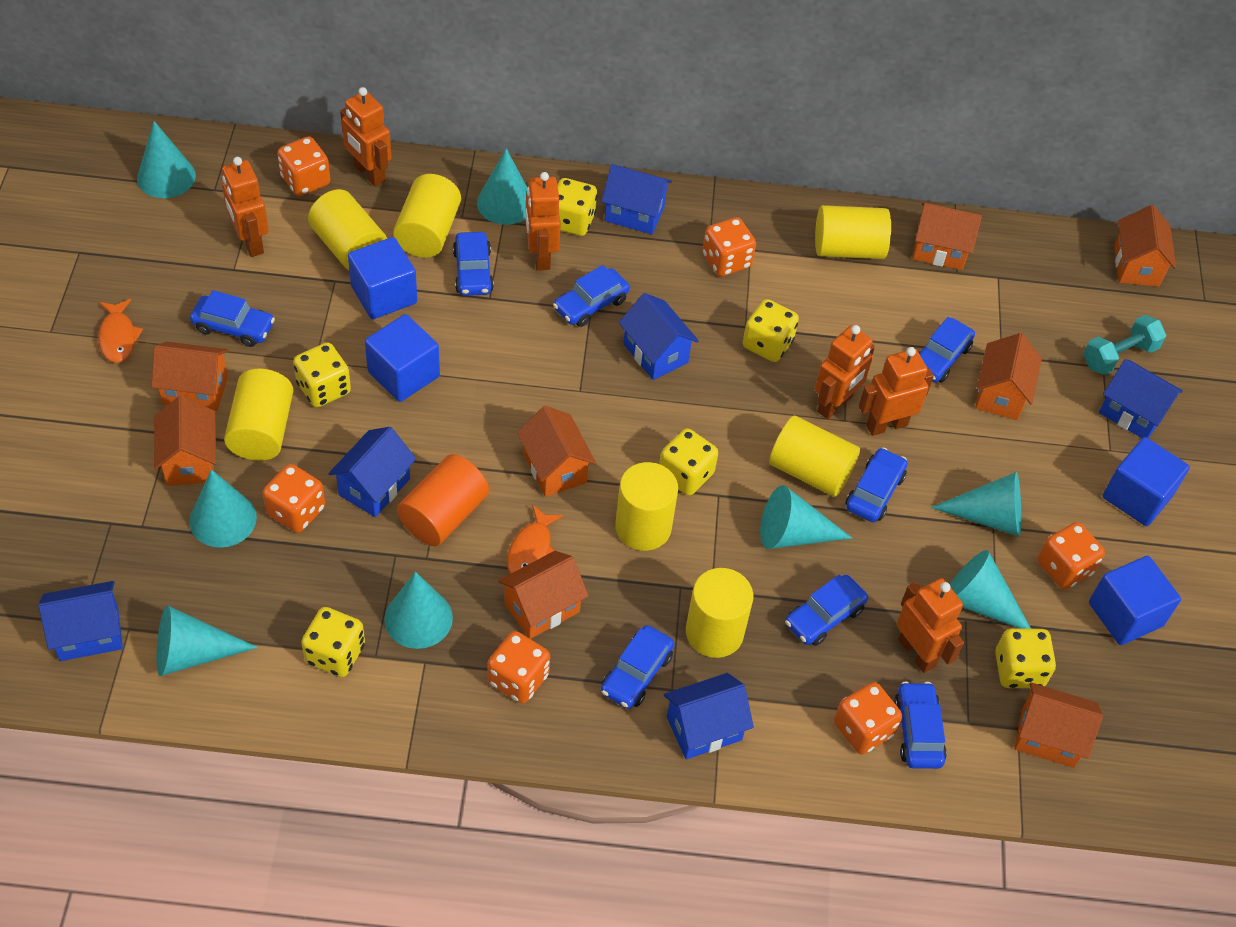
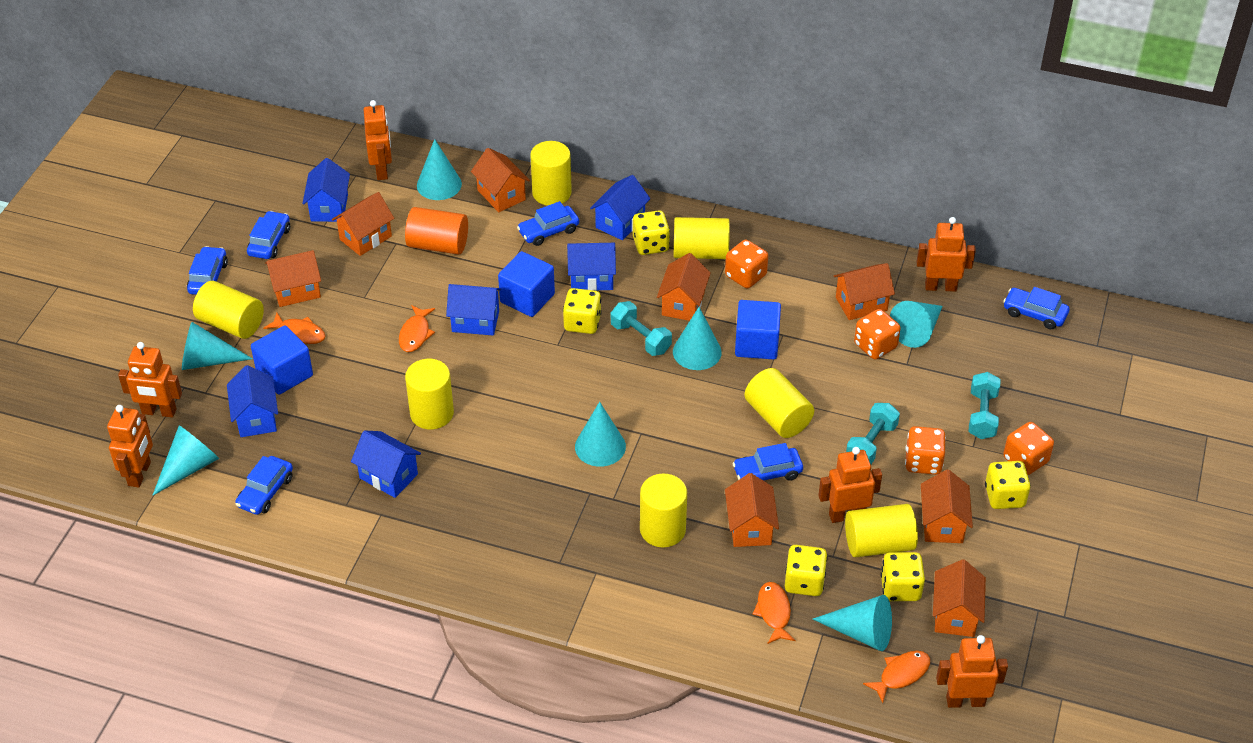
blue car: [190,290,275,347] [453,232,494,296] [553,265,630,327] [601,625,674,709] [785,574,868,646] [846,448,908,522] [894,681,947,769] [918,317,975,383] = 8 -> [187,246,228,295] [236,456,293,515] [247,211,290,259] [517,201,579,246] [733,443,803,481] [1003,287,1069,329] = 6
blue cube: [348,237,417,319] [365,314,440,402] [1089,556,1181,645] [1103,437,1190,526] = 4 -> [251,325,313,395] [498,251,555,317] [735,300,781,359] = 3
orange dice: [262,464,325,533] [277,136,330,196] [487,631,550,704] [702,217,756,276] [834,682,902,754] [1037,522,1105,589] = 6 -> [725,240,768,289] [854,309,901,360] [905,426,946,475] [1003,422,1054,475] = 4
orange fish: [98,299,143,363] [507,505,563,574] = 2 -> [263,312,325,344] [399,305,435,352] [753,582,796,644] [863,651,930,703] = 4
turquoise cone: [137,121,196,198] [157,605,258,676] [189,469,257,548] [384,572,453,649] [477,148,528,225] [760,485,853,549] [931,472,1021,536] [950,550,1031,629] = 8 -> [152,425,219,496] [182,322,253,370] [417,139,462,200] [575,402,626,467] [673,307,722,370] [813,595,892,651] [890,301,943,348] = 7
turquoise dumbbell: [1083,315,1166,375] = 1 -> [611,301,672,356] [846,403,900,464] [968,372,1001,439] = 3
yellow dice: [293,342,351,407] [301,607,365,677] [557,178,597,236] [659,428,718,495] [743,299,799,362] [995,628,1056,688] = 6 -> [563,288,602,334] [633,210,670,255] [785,545,828,596] [881,552,925,601] [985,461,1031,509] = 5

